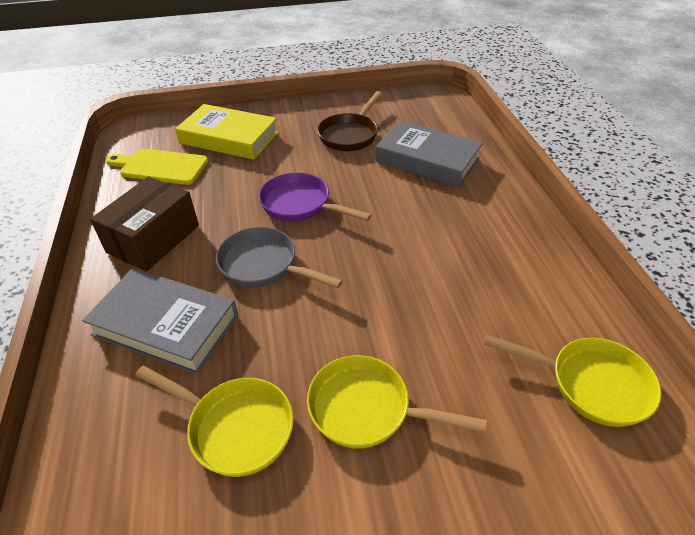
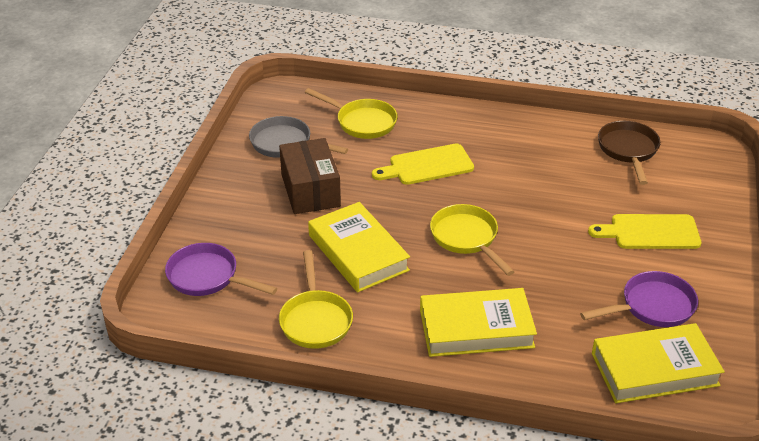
grey book: [82,268,238,375] [375,120,483,187] = 2 -> none = 0
purple pan: [259,173,372,222] = 1 -> [165,243,277,296] [580,271,698,327] = 2
yellow book: [175,104,278,160] = 1 -> [308,202,410,292] [420,288,537,357] [592,323,725,403] = 3
yellow cutting board: [106,149,208,185] = 1 -> [372,144,474,185] [588,214,701,249] = 2

